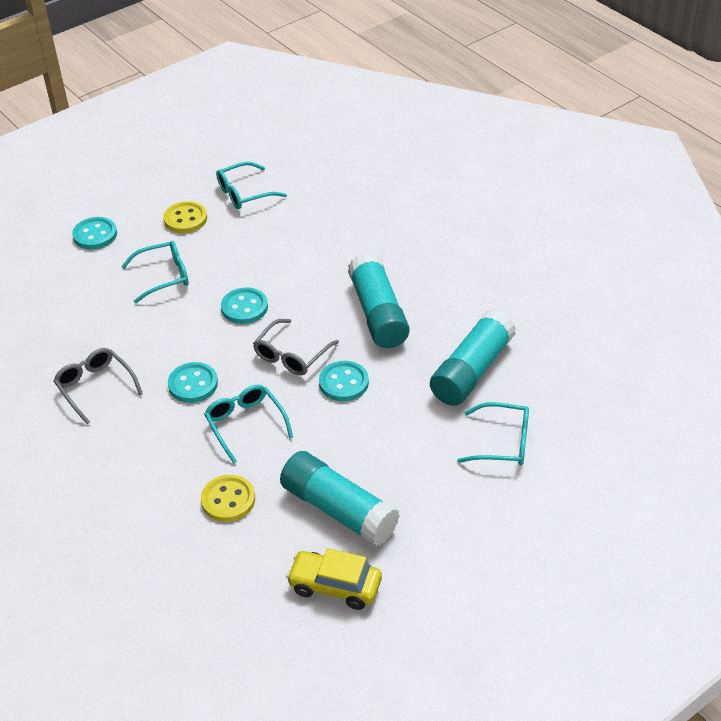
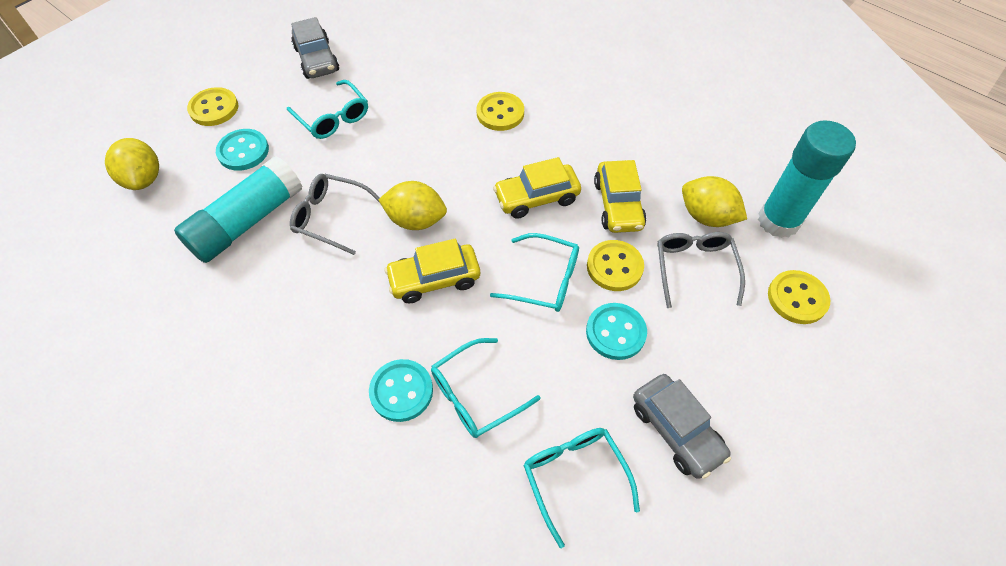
grey car: none = 0 -> [291,17,339,79] [633,374,731,479] = 2
turquoise button: [72,217,117,249] [168,362,218,403] [221,287,268,324] [319,361,369,401] = 4 -> [216,129,269,171] [369,359,433,422] [586,303,647,360] = 3
turquoise glue stick: [280,451,399,546] [348,253,409,348] [430,309,516,406] = 3 -> [174,156,303,263] [758,120,856,238] = 2
yellow button: [163,201,207,233] [201,475,255,522] = 2 -> [187,87,238,126] [476,92,524,131] [587,240,644,291] [768,270,831,324] = 4
yellow car: [286,548,382,610] = 1 -> [384,239,480,303] [493,157,581,219] [594,160,646,233] = 3
yellow lemon: none = 0 -> [105,138,159,190] [378,181,447,230] [682,176,747,227] = 3

